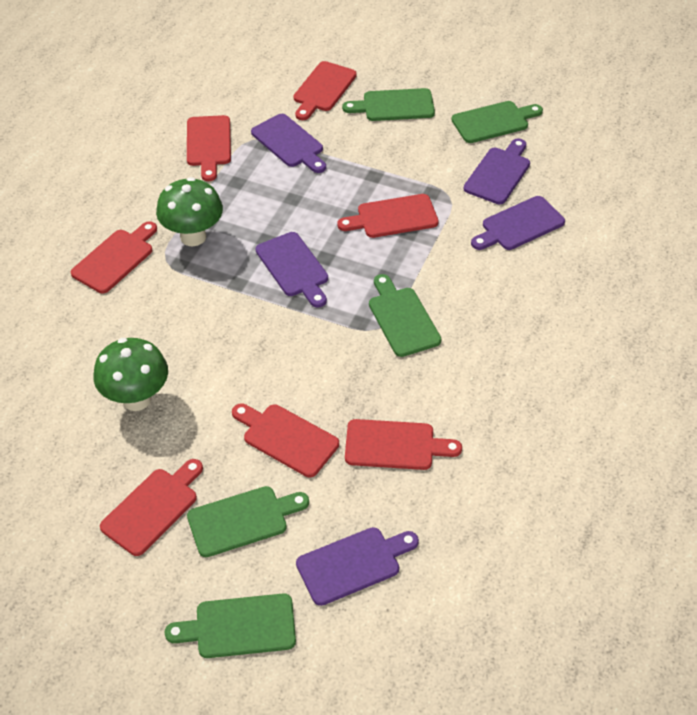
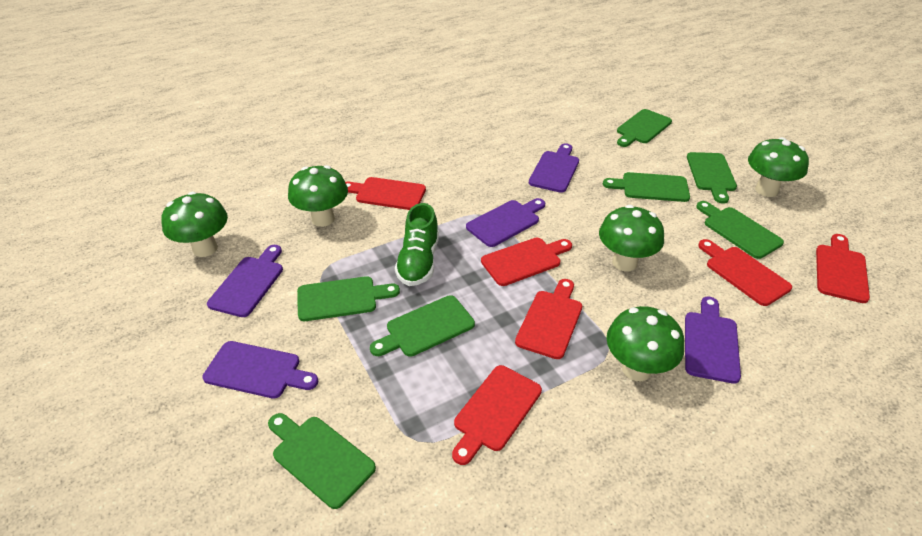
green cutting board: [164,593,296,658] [187,486,309,557] [342,88,435,121] [369,274,441,357] [451,101,543,143] = 5 -> [268,413,376,509] [297,276,400,321] [370,295,475,357] [603,172,690,202] [617,109,672,147] [687,152,737,204] [696,201,784,259] = 7
green mushroom: [94,338,168,411] [156,177,223,246] = 2 -> [162,192,228,257] [288,165,348,227] [599,205,664,271] [606,306,684,381] [748,137,809,197] = 5
green shoe: none = 0 -> [395,203,439,286] = 1
red cutting board: [71,221,157,293] [100,459,203,556] [187,115,231,181] [232,404,339,477] [294,61,357,120] [337,194,439,238] [345,419,462,470] = 7 -> [345,177,426,210] [452,365,542,465] [481,238,572,286] [515,279,582,359] [698,239,792,306] [816,234,870,303] = 6

